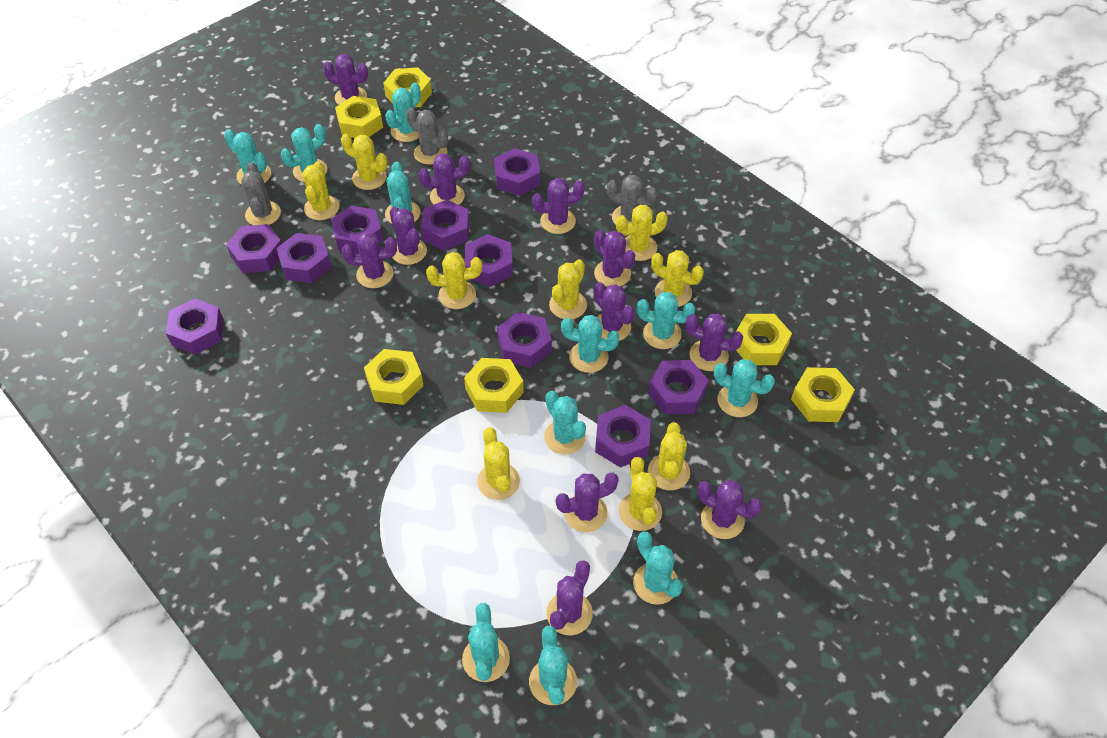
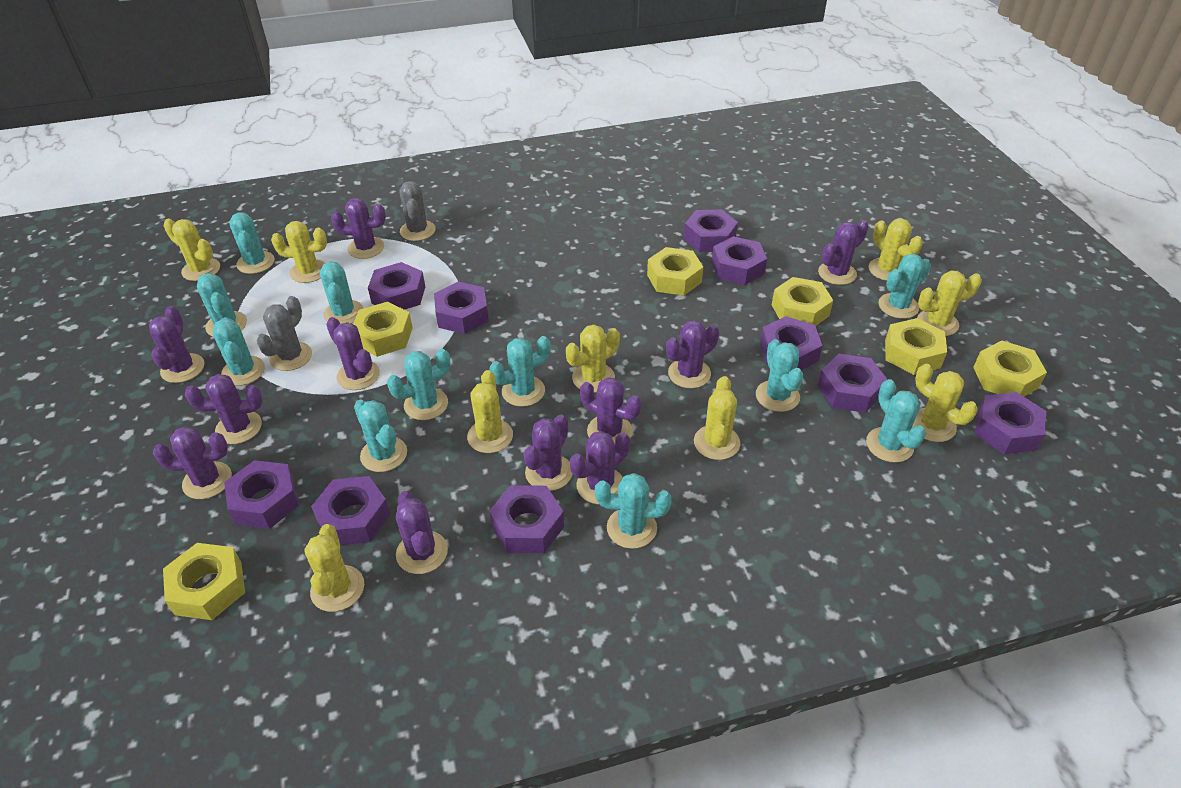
grey cactus: [241,162,281,225] [406,107,448,165] [607,175,658,225] = 3 -> [257,296,312,371] [400,181,436,241] = 2

